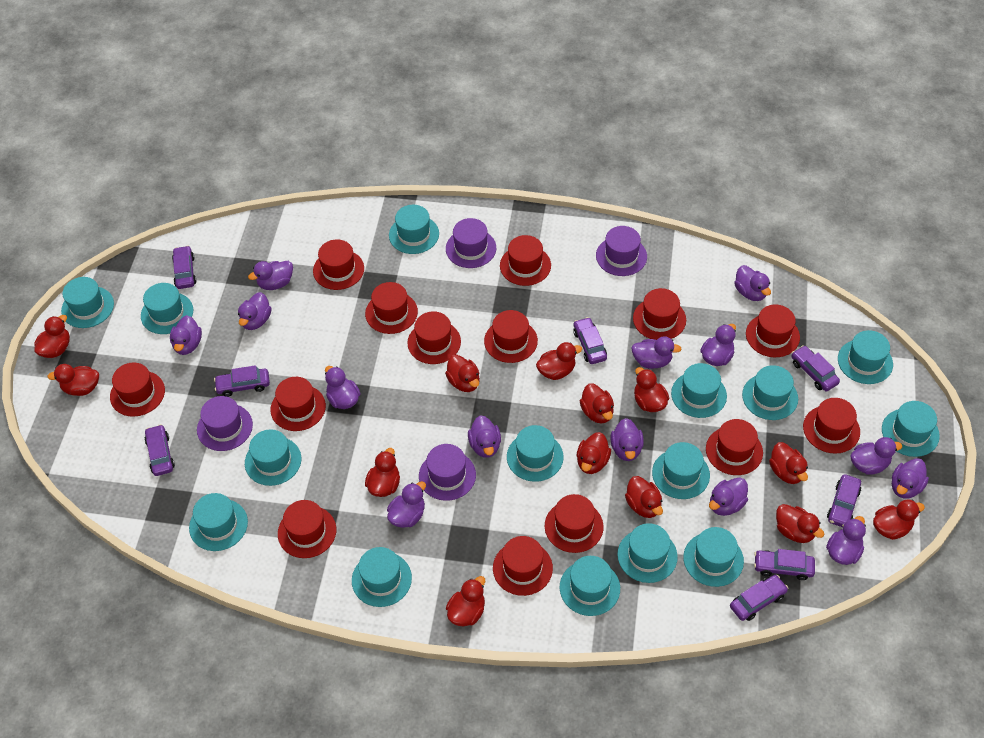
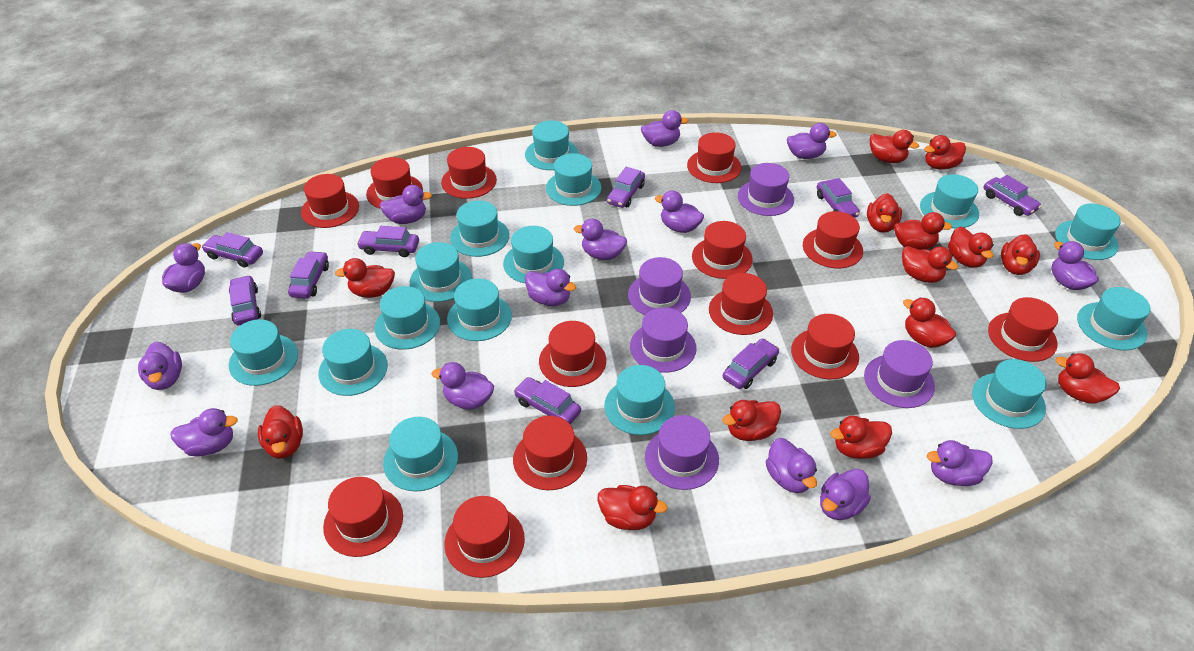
purple car: [144,424,175,476] [172,246,196,289] [214,365,270,397] [573,317,607,364] [730,575,788,621] [754,549,815,580] [791,345,840,391] [827,474,861,527] = 8 -> [202,232,263,268] [229,275,261,325] [288,251,329,299] [357,226,419,257] [514,377,581,424] [607,167,645,208] [723,338,779,389] [817,178,860,218] [984,175,1042,216] = 9
purple hat: [197,396,253,451] [419,444,476,501] [446,218,496,268] [596,226,647,276] = 4 -> [628,257,691,315] [630,307,697,373] [645,415,719,490] [738,163,794,216] [864,340,935,408] = 5
red duck: [34,315,70,358] [47,364,99,396] [365,448,400,497] [445,355,480,392] [446,576,485,626] [536,342,582,380] [577,432,611,474] [580,383,614,423] [625,476,663,518] [634,367,669,412] [769,442,808,484] [776,504,824,543] [873,499,925,540] = 13 -> [258,405,303,459] [335,258,395,298] [597,485,668,530] [722,400,781,441] [830,416,892,459] [867,193,902,232] [870,130,919,163] [894,212,952,250] [902,246,958,283] [903,298,956,348] [924,135,966,170] [948,226,994,268] [1001,234,1040,275] [1055,353,1120,404] = 14
red hat: [110,363,165,417] [270,377,326,431] [278,500,336,558] [313,239,364,290] [365,282,418,334] [407,311,461,364] [484,310,538,363] [493,536,553,596] [500,235,551,286] [545,494,604,553] [633,288,686,340] [706,419,763,475] [746,305,800,357] [803,398,860,454] = 14 -> [301,174,359,228] [323,477,403,557] [366,157,423,209] [441,147,497,199] [444,496,525,578] [513,416,587,490] [539,321,606,387] [687,132,741,183] [692,221,753,279] [709,273,773,335] [791,314,859,379] [803,211,863,268] [988,297,1058,362] = 13

